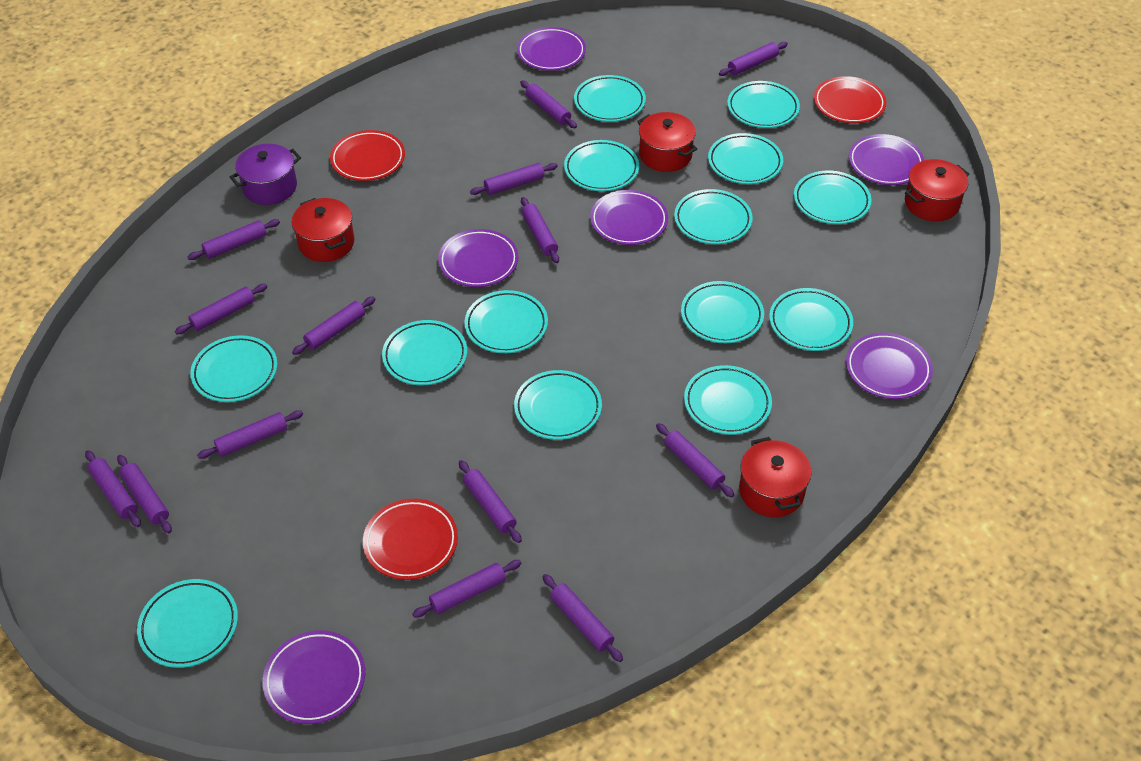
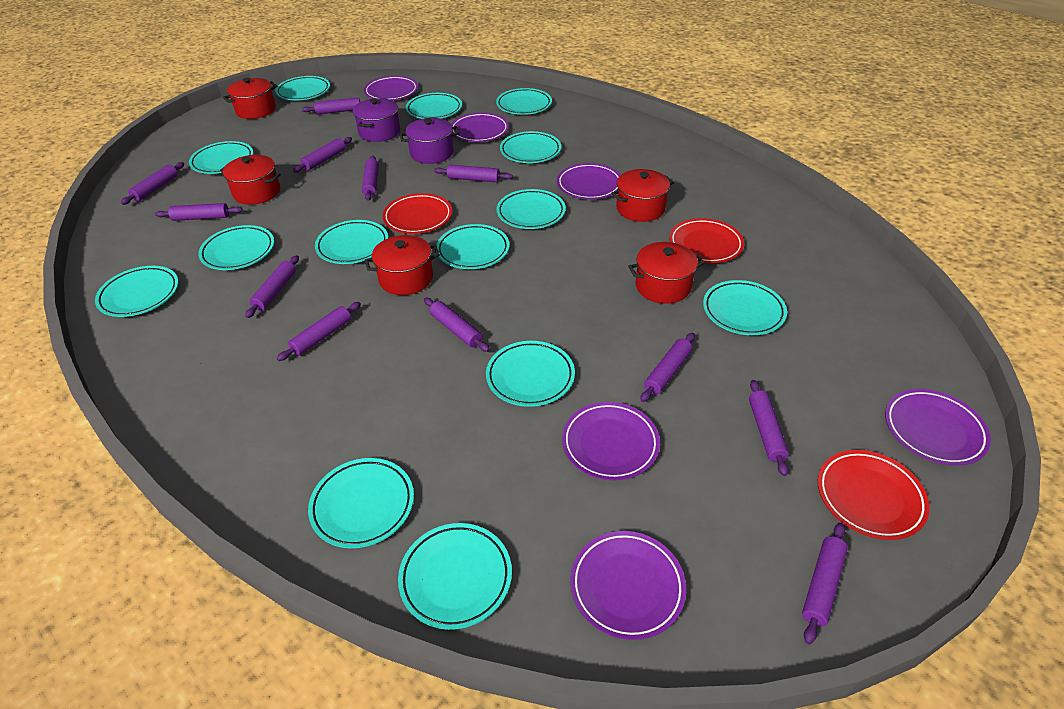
purple pot: [230,144,301,205] = 1 -> [353,98,400,142] [400,118,459,164] = 2
purple rolling pin: [85,450,141,527] [117,455,172,533] [175,284,267,334] [187,219,280,260] [197,410,303,459] [292,296,375,355] [412,560,522,617] [459,460,522,543] [470,163,558,195] [520,80,577,128] [521,197,559,263] [542,574,623,662] [656,423,734,497] [719,42,788,76] = 14 -> [121,162,184,205] [155,203,243,221] [245,255,299,318] [277,302,361,361] [293,137,352,172] [302,97,360,115] [362,156,379,201] [424,298,490,352] [434,165,513,182] [640,333,695,402] [749,380,789,476] [802,523,848,645] = 12
red pot: [292,198,354,262] [637,112,697,172] [739,437,812,517] [905,159,969,221] = 4 -> [220,155,281,205] [223,78,277,119] [365,235,440,295] [611,169,674,222] [628,242,705,304] = 5

